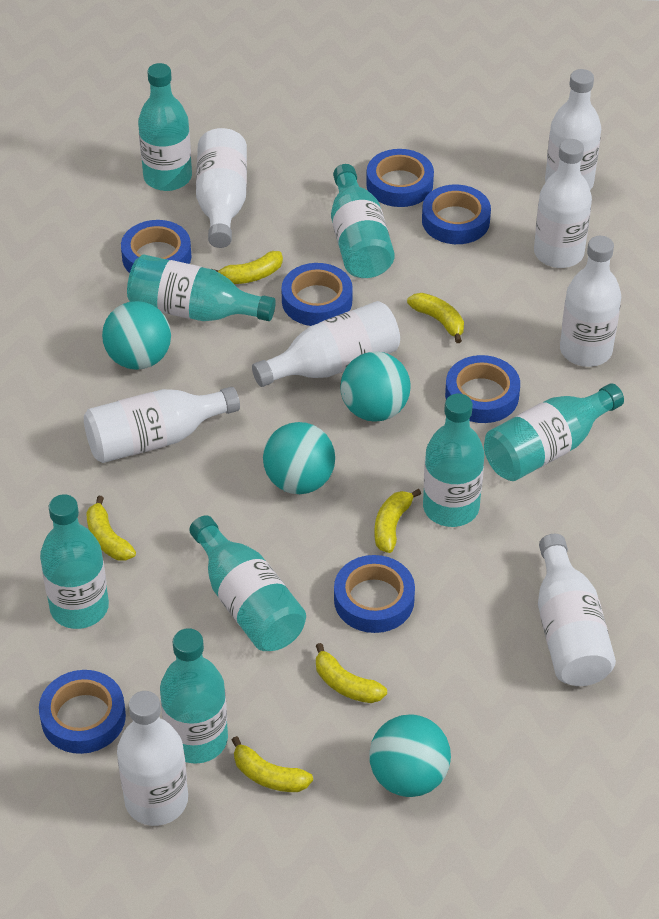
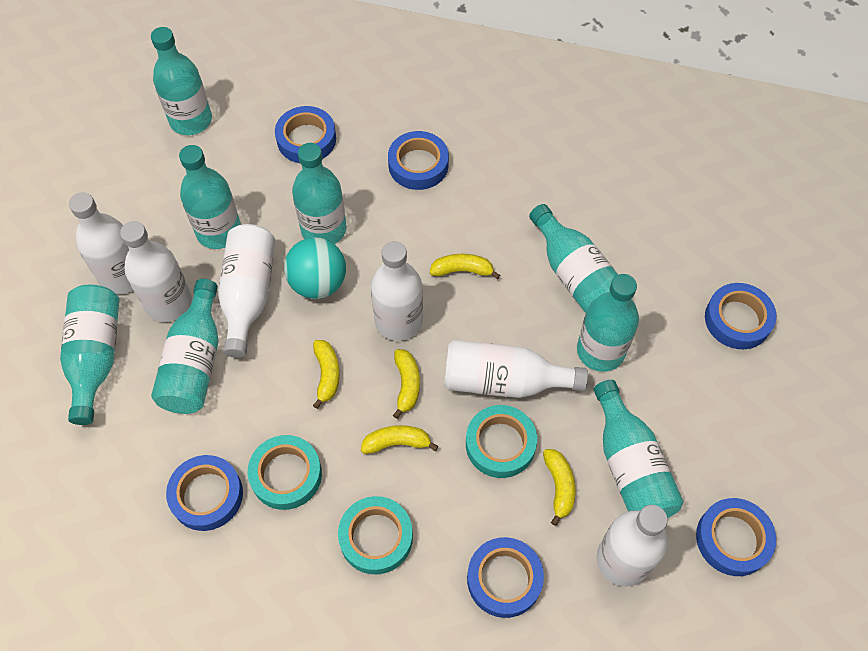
blue tape: [39,670,126,754] [121,220,191,273] [281,263,353,326] [334,555,415,633] [366,149,434,207] [422,185,491,244] [445,355,520,423] = 7 -> [166,455,243,531] [275,106,336,163] [388,131,449,190] [467,537,544,618] [696,498,776,576] [705,283,777,349] = 6
turquoise ball: [102,301,171,370] [263,422,335,494] [340,352,411,422] [369,714,451,797] = 4 -> [284,237,346,299] = 1
turquoise tape: none = 0 -> [248,435,322,510] [338,496,413,575] [466,405,537,478] = 3
white bottle: [84,387,240,463] [117,691,188,826] [196,128,247,248] [252,301,400,387] [534,139,592,268] [538,534,616,686] [545,69,601,190] [560,236,621,367] = 8 -> [69,192,133,294] [120,221,192,322] [218,224,275,358] [371,241,423,341] [444,340,588,398] [597,505,668,587] = 6
yellow banana: [86,496,136,561] [213,251,283,284] [232,736,313,792] [316,643,387,703] [375,489,421,553] [407,293,464,343] = 6 -> [313,340,340,409] [361,425,438,454] [393,349,420,419] [430,254,500,279] [543,449,575,526] = 5

